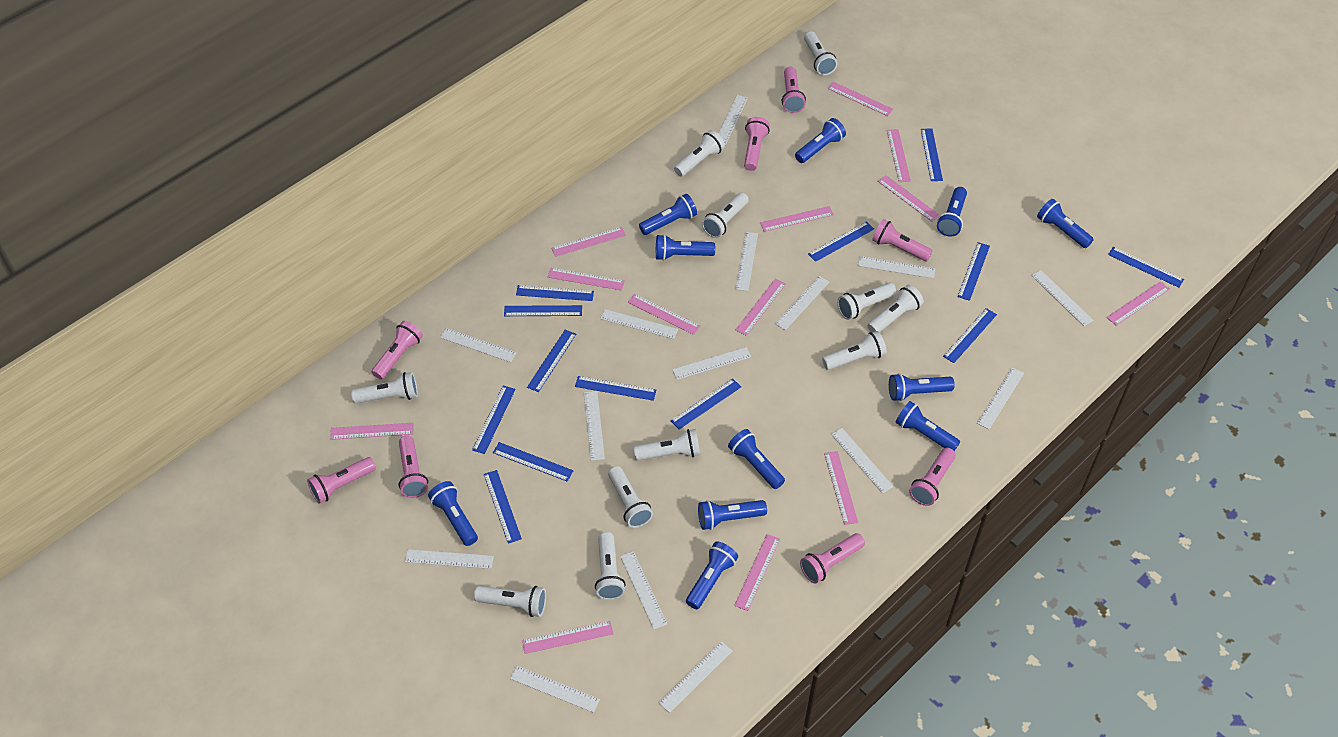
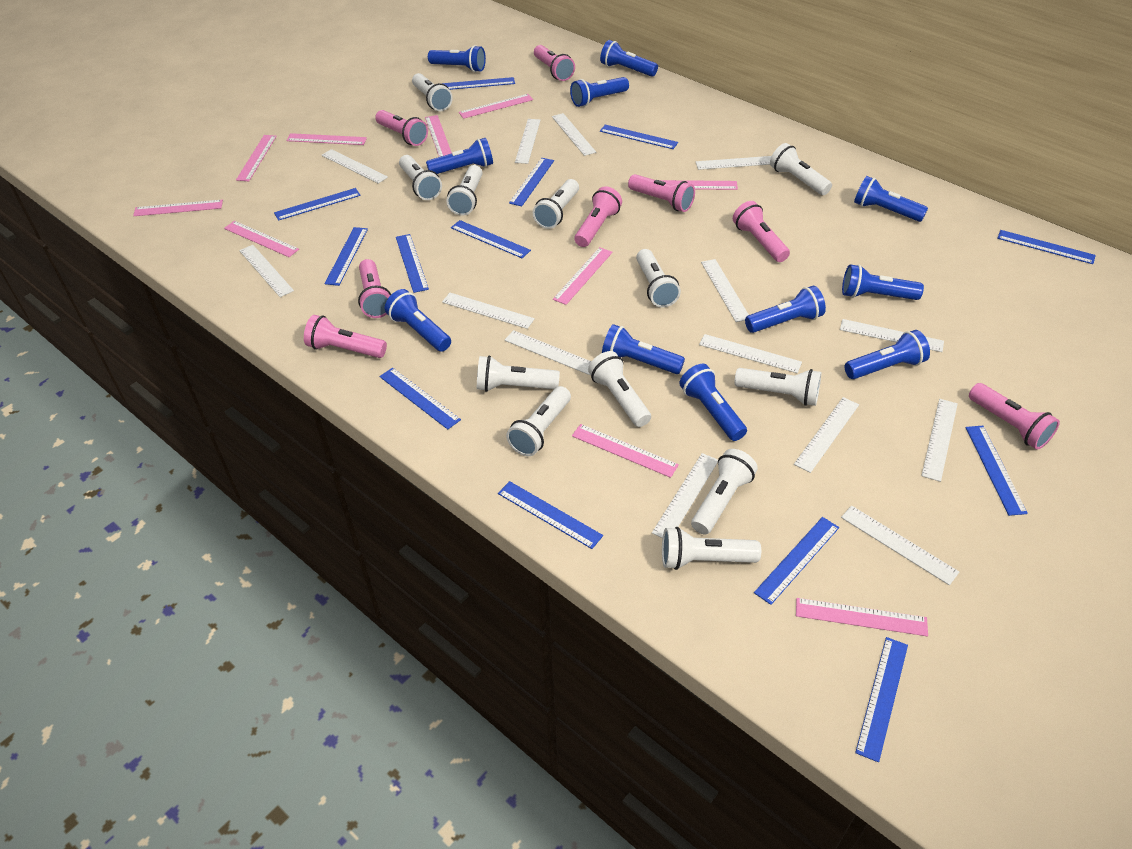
pink ruler: [330,423,414,440] [522,621,614,654] [548,268,625,291] [552,227,626,257] [628,294,700,335] [734,534,780,611] [736,279,786,336] [760,206,834,232] [824,451,858,525] [827,82,893,116] [878,175,940,222] [887,129,911,182] [1107,281,1170,325] = 13 -> [133,200,223,216] [224,221,299,257] [236,135,277,181] [286,133,367,145] [425,115,452,157] [459,94,533,119] [553,247,613,305] [572,424,679,478] [660,180,738,190] [796,598,928,636] = 10
white flashlight: [351,372,418,404] [474,586,546,617] [595,532,626,600] [608,466,653,528] [634,429,700,461] [674,130,725,177] [702,193,749,238] [804,31,837,75] [822,331,887,370] [837,282,897,320] [867,285,924,333] = 11 -> [399,155,442,200] [412,73,453,111] [447,165,482,216] [477,355,560,392] [506,386,571,456] [533,179,579,229] [588,351,651,427] [636,249,681,308] [662,527,761,570] [691,449,758,534] [734,368,821,406] [770,143,832,195] = 12
white ruler: [405,549,494,569] [440,328,517,362] [510,666,600,713] [584,391,605,461] [600,309,678,339] [620,551,667,629] [659,641,732,713] [672,347,751,380] [718,95,748,145] [736,232,758,291] [775,276,829,330] [831,428,893,493] [858,256,935,278] [977,367,1024,429] [1031,270,1094,326] = 15 -> [239,245,294,297] [321,149,388,184] [442,293,535,329] [505,330,592,376] [515,119,541,164] [552,113,596,156] [652,453,718,538] [696,156,771,170] [699,334,802,373] [701,259,749,322] [794,397,859,473] [840,319,944,352] [841,505,959,585] [921,399,958,482] = 14

